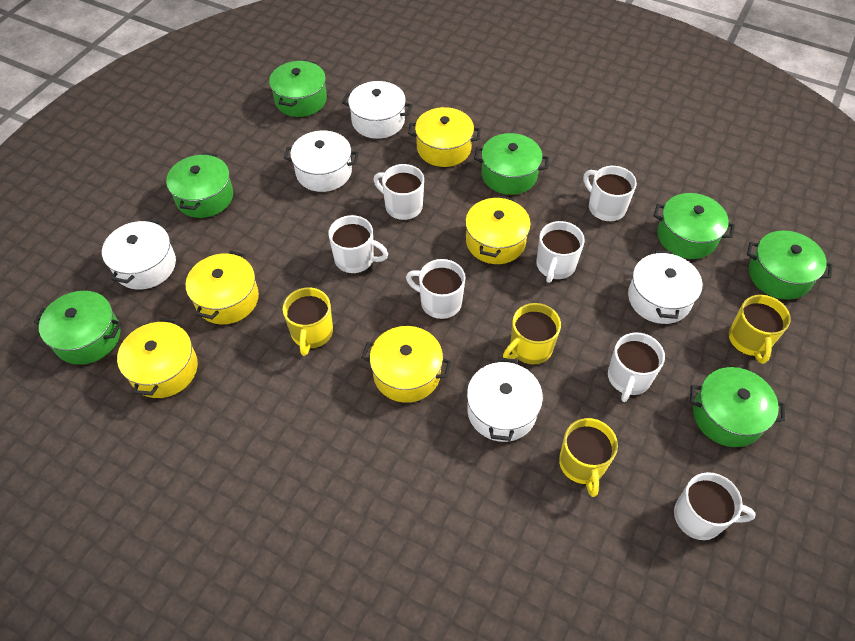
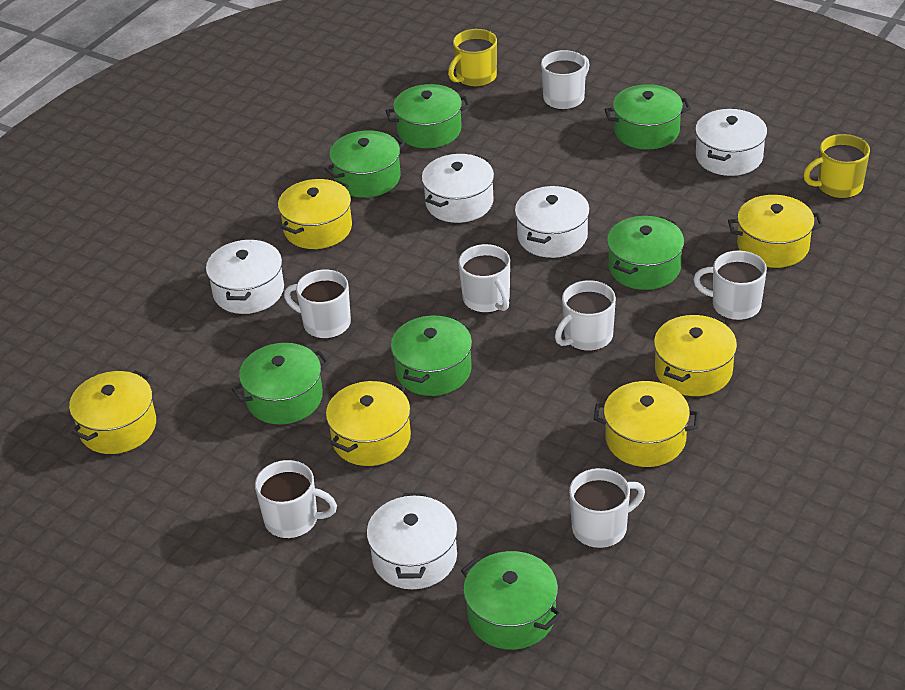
yellow mug: [283,288,333,356] [503,303,561,365] [559,418,618,497] [729,295,791,364] = 4 -> [448,29,497,87] [803,134,870,199] = 2
yellow pot: [117,318,198,398] [186,250,259,324] [361,326,452,403] [408,107,481,167] [465,196,531,264] = 5 -> [69,370,156,454] [278,179,352,249] [326,380,411,466] [594,381,699,467] [654,314,737,396] [728,195,823,268] = 6

